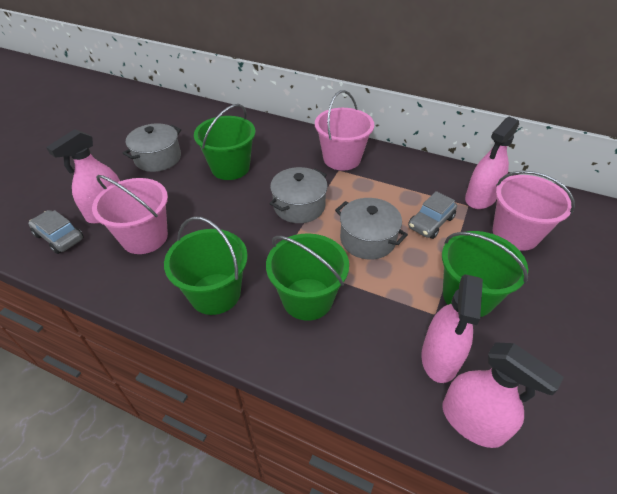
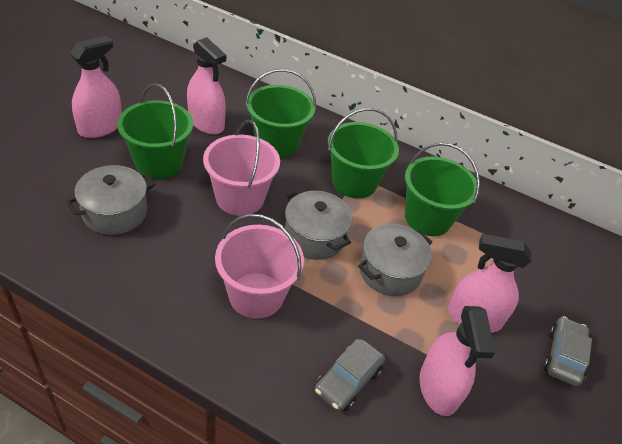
pink bucket: [92,175,168,254] [315,90,374,170] [493,171,575,251] = 3 -> [203,120,280,216] [215,214,304,319] = 2

